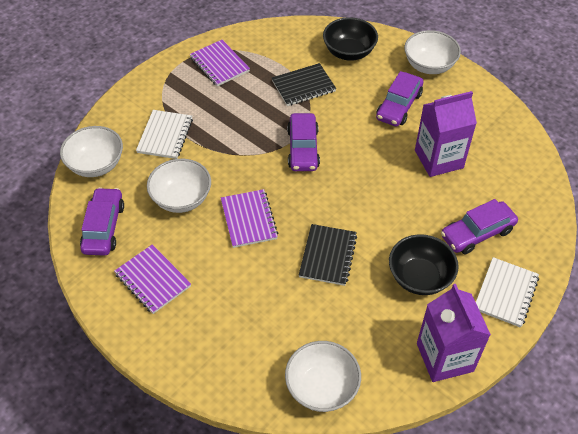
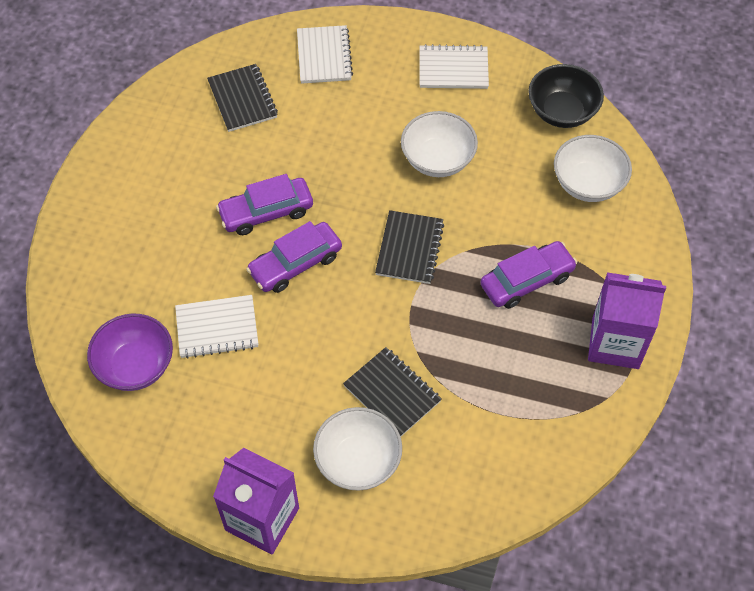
black bowl: [323,17,378,61] [389,234,459,295] = 2 -> [528,64,604,128] = 1
black notebook: [272,63,336,106] [299,224,357,286] = 2 -> [207,64,278,132] [343,347,441,437] [375,210,444,284] = 3
purple bowl: none = 0 -> [87,313,173,391] = 1
purple car: [80,187,124,256] [287,113,320,171] [376,71,424,127] [441,199,518,254] = 4 -> [216,174,313,235] [246,221,342,293] [480,241,577,309] = 3
purple notebook: [114,244,191,314] [190,40,250,87] [221,189,278,248] = 3 -> none = 0
white bowl: [60,126,123,177] [147,159,211,213] [285,341,361,412] [404,30,461,74] = 4 -> [313,407,402,491] [401,111,478,177] [554,135,632,202] = 3
white notebook: [136,110,193,159] [476,257,539,328] = 2 -> [175,295,259,359] [297,25,353,84] [420,44,489,89] = 3

